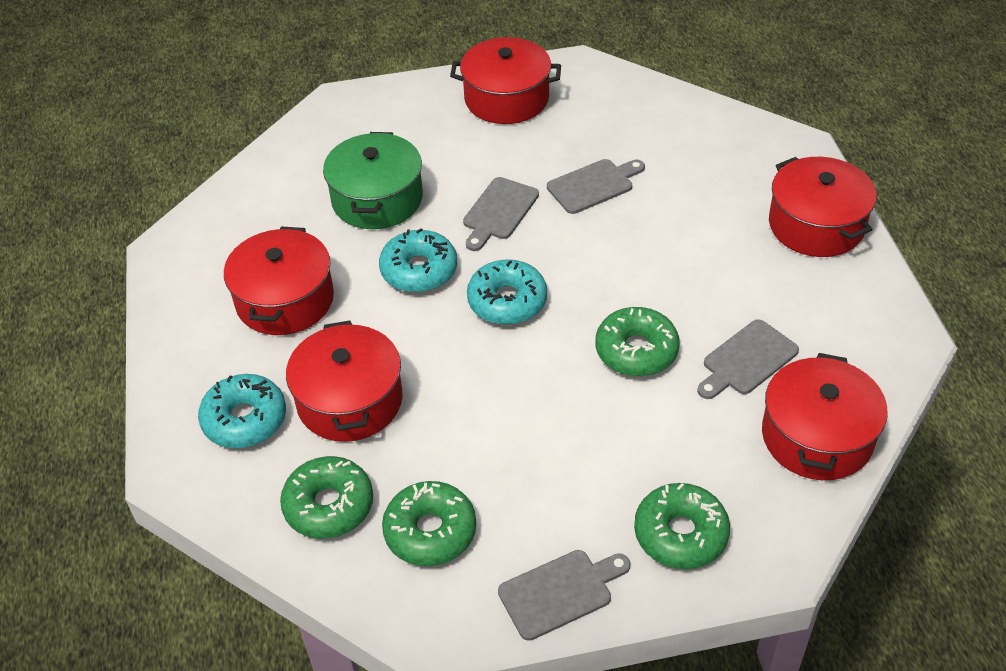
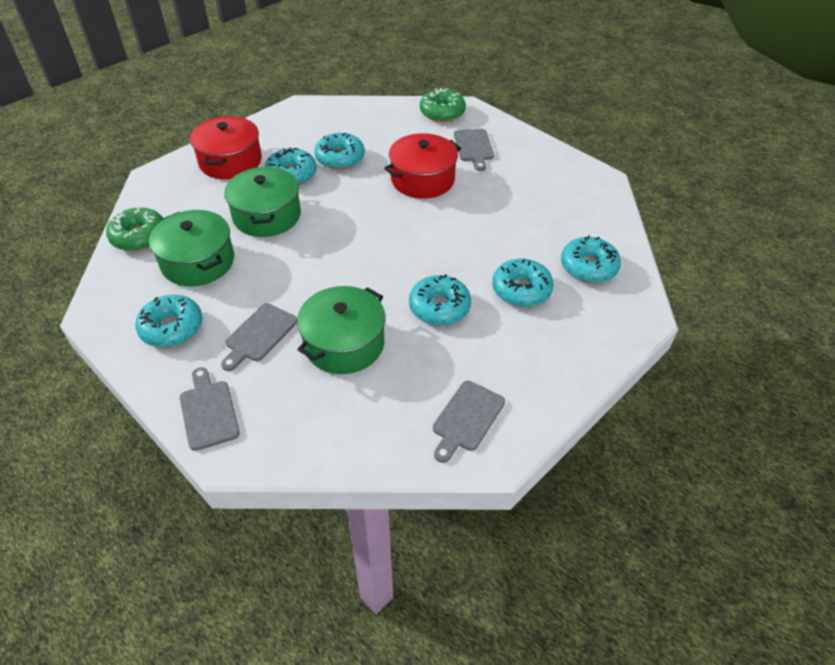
green donut: [280,456,373,539] [382,481,476,566] [595,307,680,377] [634,483,730,569] = 4 -> [106,206,163,251] [420,88,466,122] = 2
green pot: [323,132,423,229] = 1 -> [149,210,234,286] [224,166,301,237] [297,286,386,374] = 3
red pot: [224,226,334,335] [286,320,403,442] [450,37,561,124] [762,353,888,480] [769,157,876,257] = 5 -> [190,116,262,179] [384,133,461,199] = 2
turquoise donut: [198,374,286,448] [379,228,457,293] [467,259,547,325] = 3 -> [135,295,203,347] [265,147,317,185] [314,133,365,169] [409,274,471,326] [492,258,554,307] [561,235,621,283] = 6

